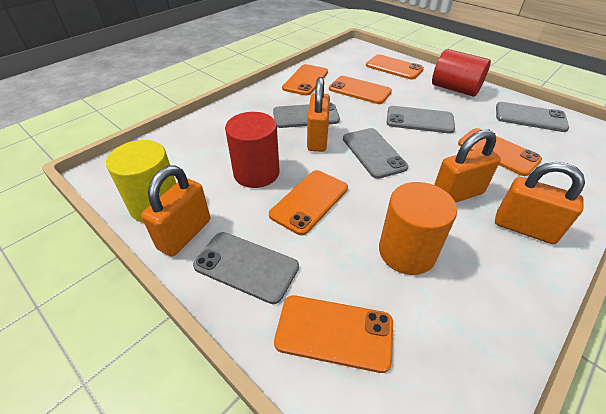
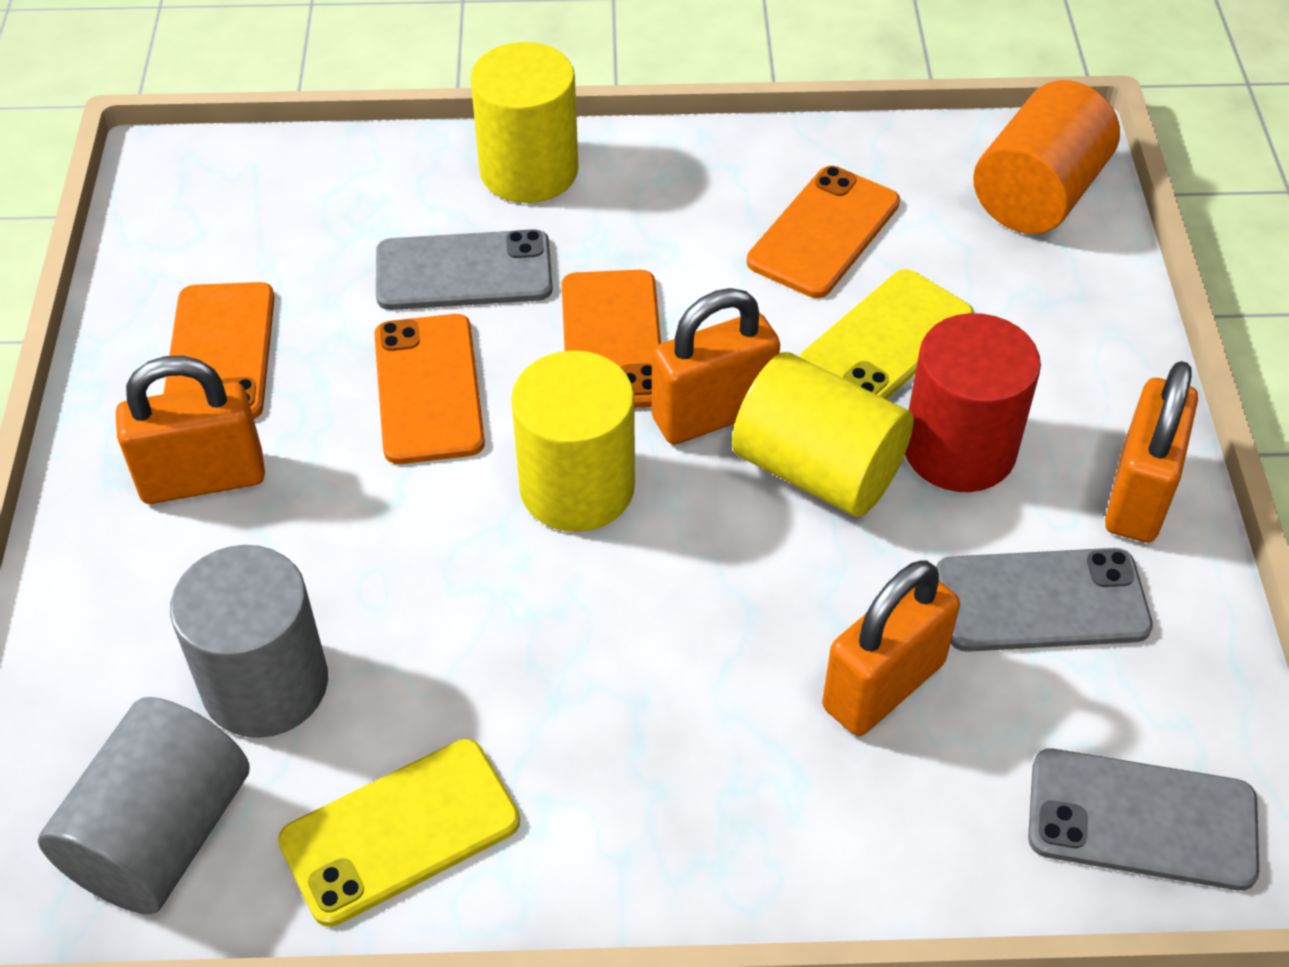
grey cylinder: none = 0 -> [38,697,250,914] [170,545,328,738] = 2
grey phone: [193,232,299,304] [273,103,340,128] [343,128,408,179] [387,106,455,134] [496,102,569,132] = 5 -> [376,229,553,310] [936,548,1153,652] [1028,749,1259,891] = 3
orange phone: [269,170,348,235] [274,295,393,373] [282,64,328,95] [329,76,392,104] [366,54,424,79] [458,128,542,176] = 6 -> [164,282,275,419] [374,314,485,464] [562,270,661,408] [747,166,900,298] = 4
red cylinder: [225,112,279,188] [432,49,491,97] = 2 -> [905,313,1041,492] = 1
yellow cylinder: [106,140,176,223] = 1 -> [470,42,578,203] [511,350,635,532] [732,352,914,517] = 3
yellow phone: none = 0 -> [278,739,520,927] [800,269,974,399] = 2

